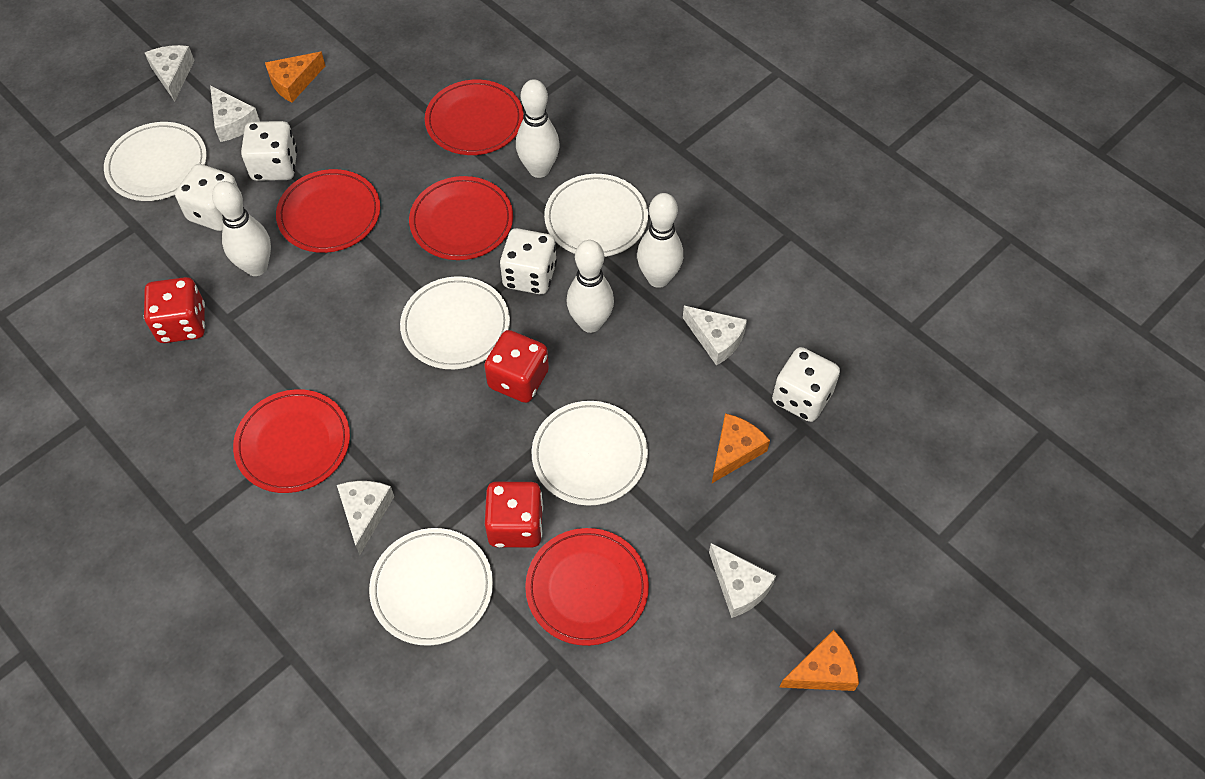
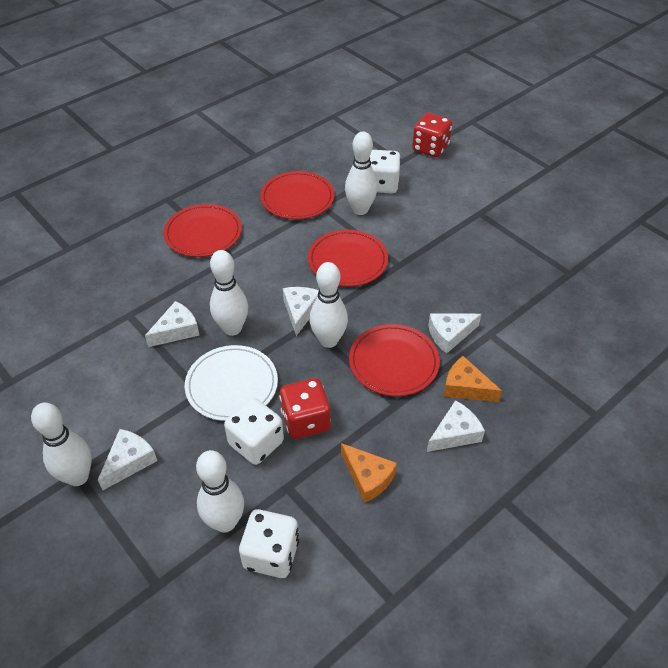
orange cheese: [265,52,325,103] [712,413,770,483] [779,630,859,691] = 3 -> [341,443,397,503] [444,356,502,402] = 2
red dice: [144,277,205,343] [484,330,549,403] [485,482,543,548] = 3 -> [279,378,331,439] [412,113,452,158] = 2
red plate: [233,389,350,493] [276,169,380,253] [409,176,513,260] [425,79,523,155] [525,528,649,646] = 5 -> [164,204,242,257] [260,171,335,220] [308,230,388,287] [349,324,440,396] = 4
white bowling pin: [212,181,271,276] [516,79,560,178] [567,240,614,333] [637,193,683,288] = 4 -> [31,403,92,486] [196,450,244,533] [210,250,248,336] [310,262,348,348] [345,131,377,215] = 5
white dice: [175,164,238,231] [241,121,298,181] [500,228,557,294] [772,347,840,422] = 4 -> [224,398,284,465] [239,509,299,578] [370,150,401,193] = 3
white plate: [104,122,207,201] [369,528,493,646] [400,276,510,369] [532,401,648,505] [544,174,648,257] = 5 -> [185,345,278,421] = 1

